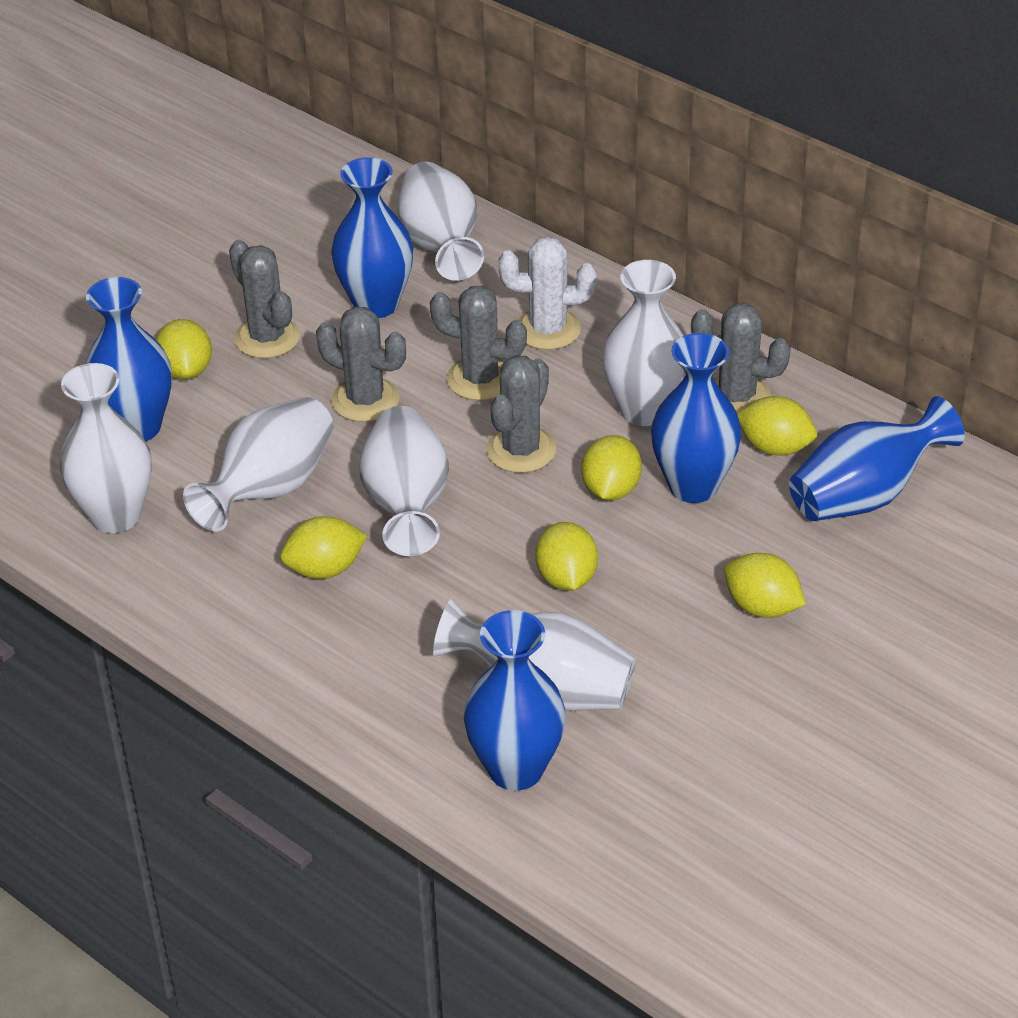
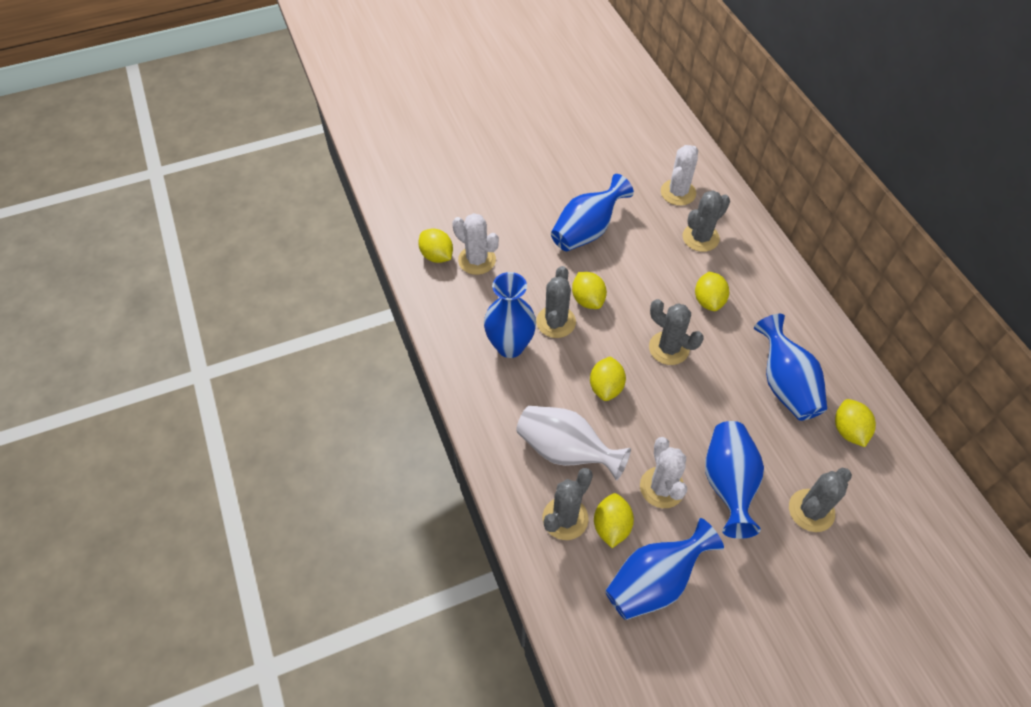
white cactus: [498,237,597,350] = 1 -> [452,213,499,275] [640,437,687,508] [661,145,698,206] = 3
white vase: [60,363,152,533] [183,397,334,531] [359,406,449,556] [398,162,484,281] [433,599,636,711] [602,260,686,426] = 6 -> [516,406,631,481] = 1

